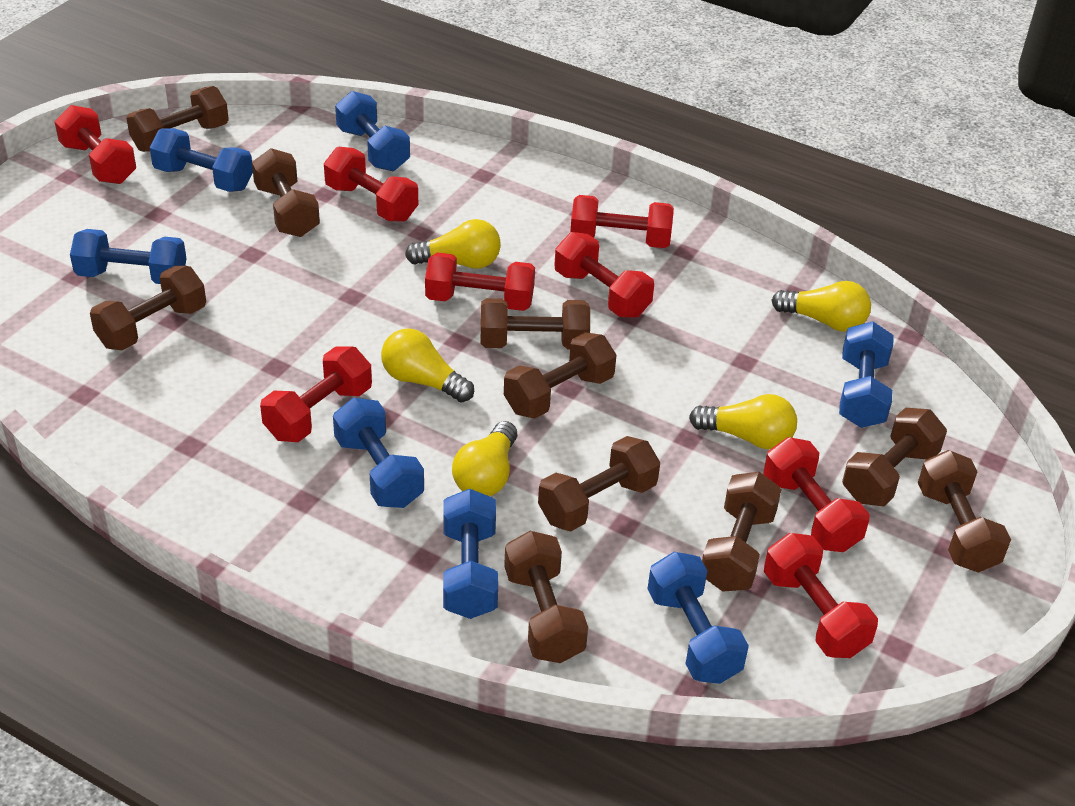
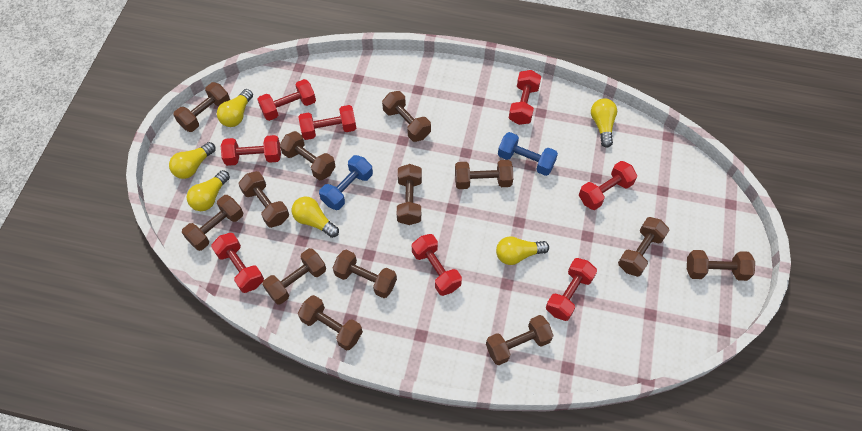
blue dumbbell: [70,229,186,284] [150,128,253,192] [333,398,424,508] [335,91,410,171] [443,489,498,619] [647,552,749,684] [839,321,894,428] = 7 -> [319,155,373,210] [498,132,558,176] = 2
brown dumbbell: [90,266,206,350] [127,86,229,152] [252,148,320,237] [481,298,590,349] [504,332,616,419] [504,531,588,663] [538,436,660,531] [702,472,782,592] [842,408,947,506] [918,450,1011,573] = 10 -> [173,82,230,132] [182,195,243,251] [239,171,289,228] [262,248,326,305] [280,131,336,180] [298,295,363,350] [333,250,397,298] [382,91,431,142] [397,164,422,225] [455,160,513,189] [486,315,554,365] [618,217,669,277] [687,250,755,281] = 13
yellow light bulb: [381,328,474,403] [405,219,501,269] [452,421,517,496] [689,394,797,449] [771,281,871,332] = 5 -> [169,142,216,179] [187,170,230,211] [217,89,253,127] [292,197,339,238] [496,236,549,265] [591,99,617,148] = 6

